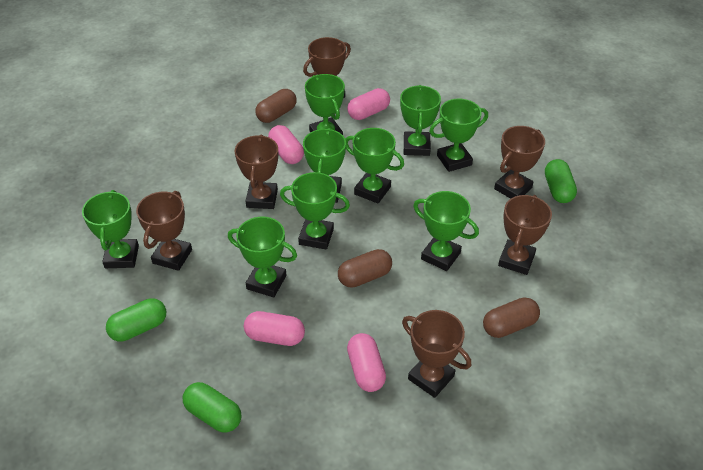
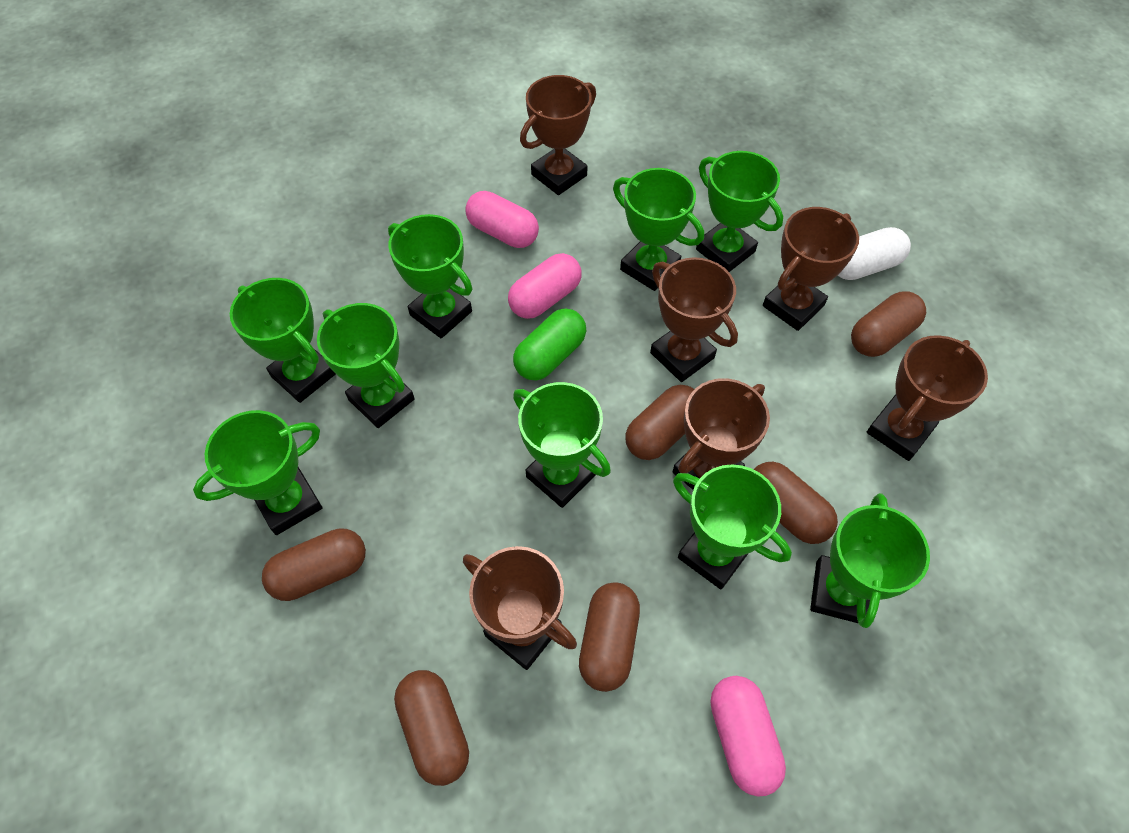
brown capsule: [255,89,297,123] [338,249,392,288] [483,297,540,338] = 3 -> [262,528,366,601] [394,670,469,786] [579,582,640,692] [625,385,694,460] [754,462,838,544] [851,291,926,357] = 6
green capsule: [106,298,166,342] [183,382,242,433] [545,159,577,203] = 3 -> [513,308,586,380] = 1
pink capsule: [244,311,305,346] [268,125,304,164] [347,88,390,120] [347,333,386,392] = 4 -> [465,191,539,248] [508,253,582,319] [710,676,786,797] = 3
white capsule: none = 0 -> [838,227,911,280] = 1

